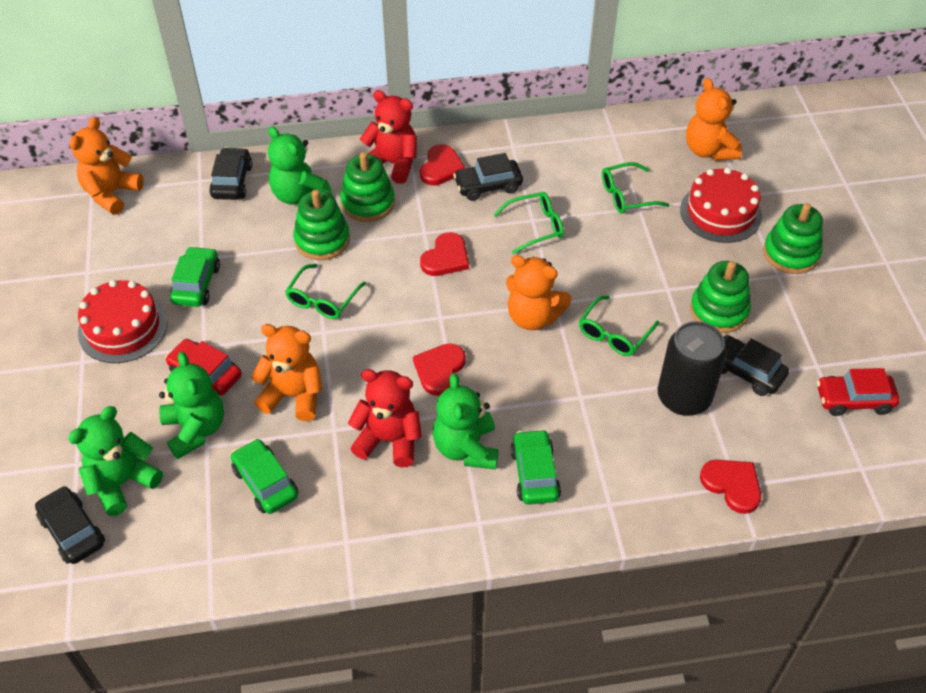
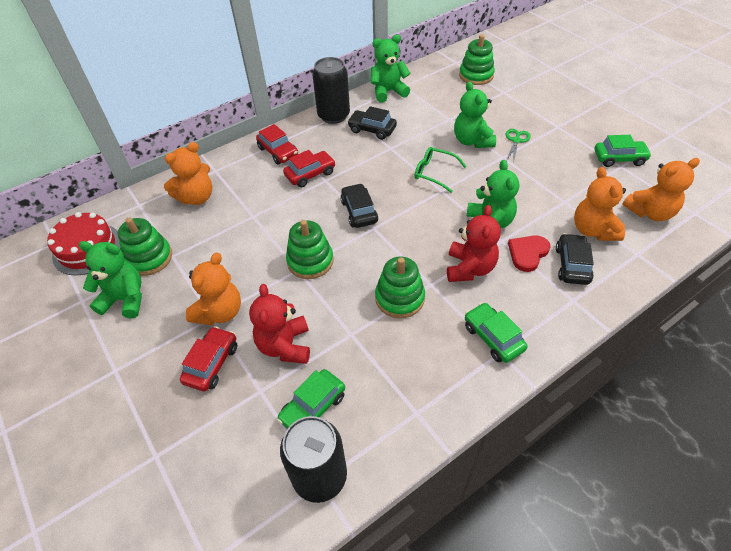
black can: [658,321,727,416] = 1 -> [280,416,347,503] [312,57,350,124] = 2
black car: [35,486,105,564] [209,147,252,200] [453,153,523,201] [721,335,789,396] = 4 -> [340,183,378,228] [347,106,397,140] [556,233,594,285] = 3
green glasses: [285,264,366,319] [494,192,564,254] [579,296,659,356] [602,162,670,214] = 4 -> [414,147,466,193] = 1
green scissors: none = 0 -> [506,129,531,162] = 1
red cake: [78,280,167,363] [680,167,762,243] = 2 -> [47,212,121,276] = 1
red car: [165,339,242,395] [817,368,900,416] = 2 -> [180,326,237,392] [256,124,298,165] [283,150,336,187] = 3
red heart: [413,344,466,396] [420,144,465,186] [420,232,469,276] [700,460,761,514] = 4 -> [508,235,551,272] = 1

